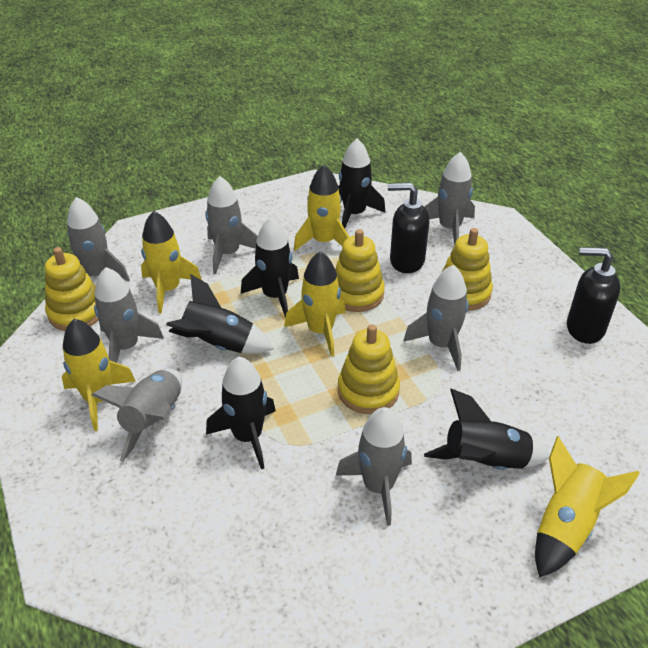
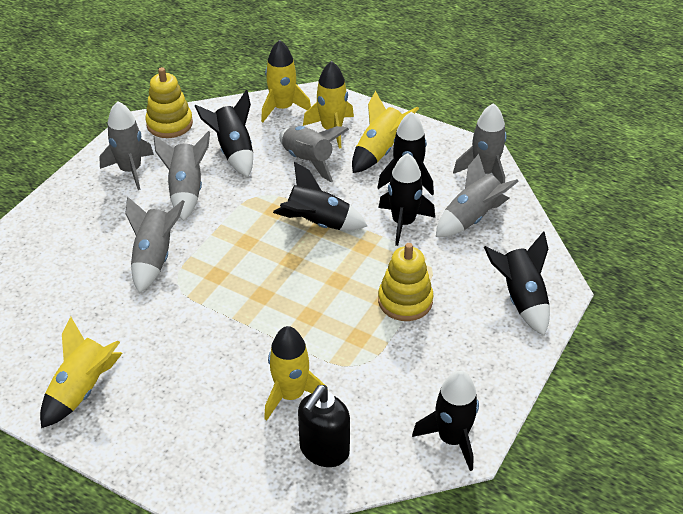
black rocket: [166,274,274,354] [206,357,276,469] [241,217,299,318] [338,138,386,228] [424,389,550,470] = 5 -> [195,90,253,177] [273,162,367,230] [377,112,434,195] [378,153,435,246] [412,371,479,471] [484,231,550,336] = 6
black soap dispenser: [388,183,429,273] [567,247,620,344] = 2 -> [298,385,350,467] = 1
grey rocket: [67,197,130,281] [92,369,182,462] [94,267,164,363] [205,176,258,274] [336,407,412,526] [403,265,469,371] [424,152,475,245] = 7 -> [99,101,154,190] [125,197,185,293] [154,131,210,221] [279,126,349,182] [436,154,519,237] [453,103,507,184] = 6
yellow stacking toy: [45,247,99,331] [335,229,385,312] [338,324,400,414] [442,228,493,311] = 4 -> [145,67,193,138] [378,243,433,321] = 2

